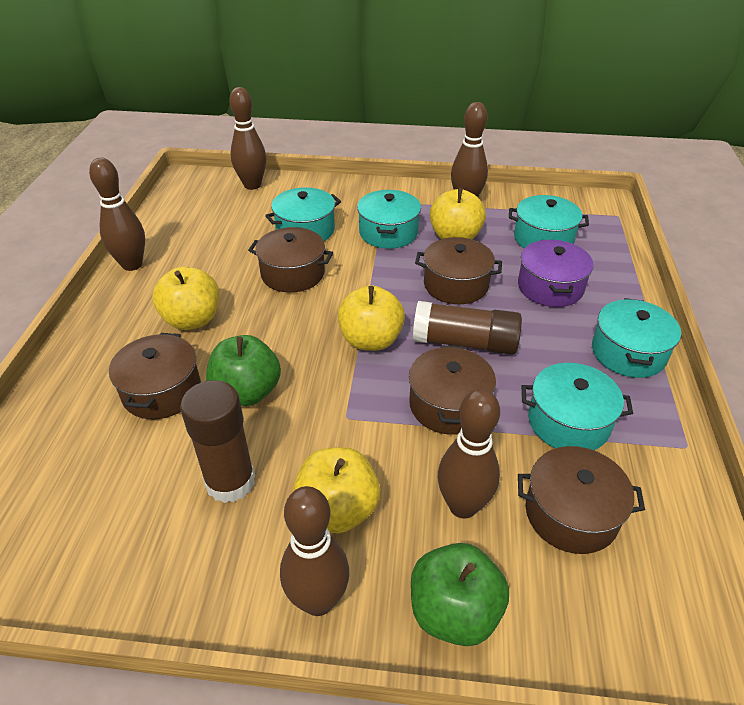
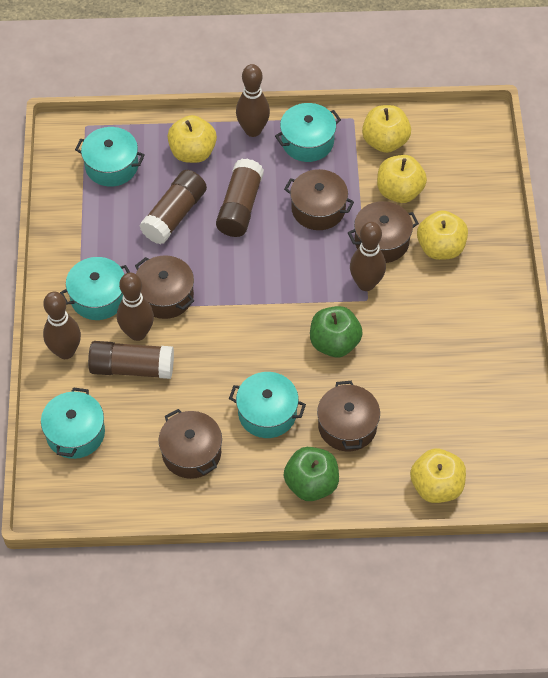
brown bowling pin: [89,158,145,271] [229,87,267,190] [280,486,350,616] [438,388,500,519] [451,102,488,197] = 5 -> [43,292,81,359] [117,273,154,341] [236,64,270,137] [350,222,386,291] = 4
brown glue stick: [180,380,255,503] [413,301,522,355] = 2 -> [88,341,174,379] [139,170,207,244] [216,159,264,237] = 3
purple pot: [518,240,594,307] = 1 -> none = 0
yellow apple: [152,266,219,330] [293,447,380,533] [338,285,405,351] [430,187,486,239] = 4 -> [168,115,217,163] [362,105,411,153] [377,155,427,203] [410,448,466,503] [417,210,468,260] = 5

